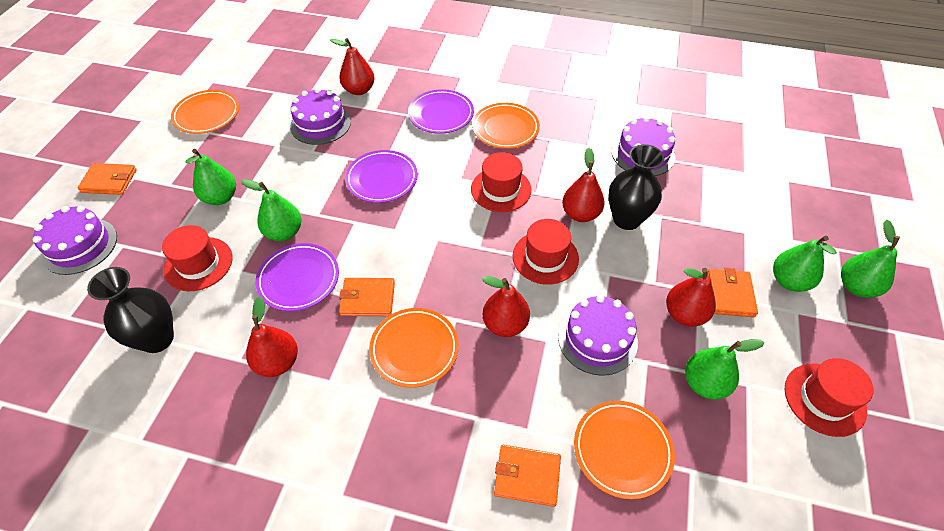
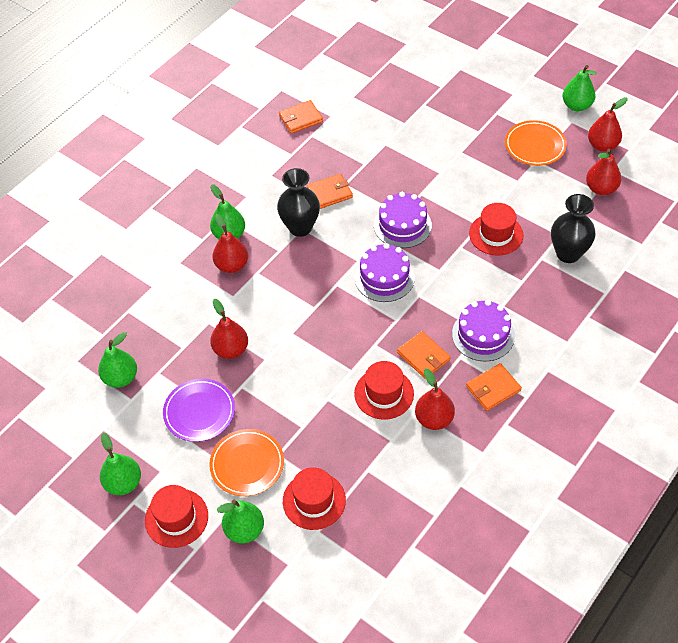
orange plate: [171,90,239,134] [369,308,459,388] [472,103,540,149] [574,401,675,499] = 4 -> [209,429,284,496] [505,120,567,166] = 2
purple cake: [33,206,117,275] [290,88,351,145] [558,295,638,376] [612,116,675,176] = 4 -> [355,243,415,302] [374,192,432,248] [452,300,515,361] = 3
purple plate: [255,243,339,311] [345,150,418,203] [408,89,474,134] = 3 -> [163,379,235,442] = 1

